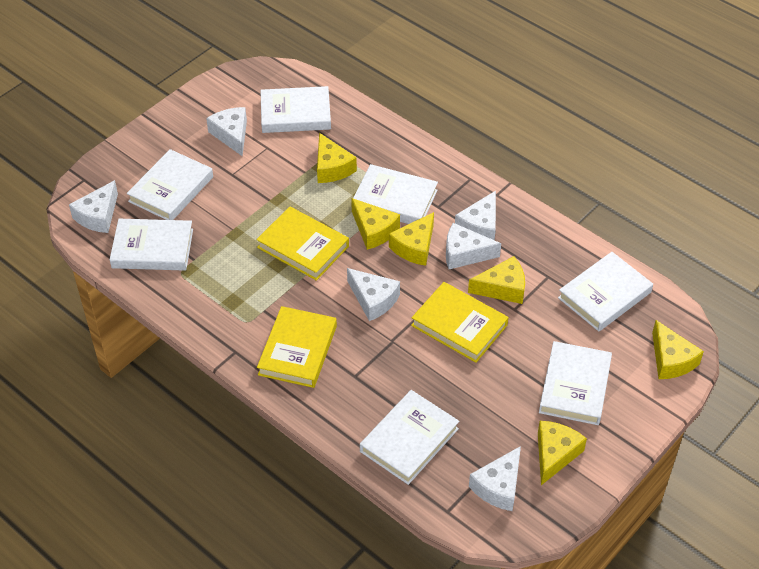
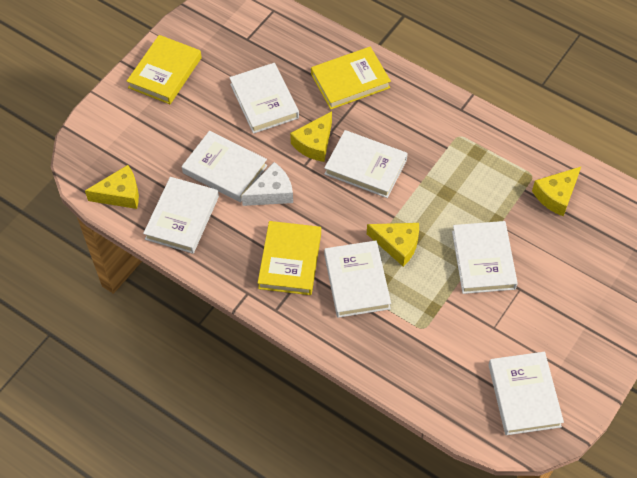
white cheese: [69,180,118,233] [206,107,247,156] [347,268,400,321] [446,223,501,269] [455,191,496,240] [469,446,521,511] = 6 -> [241,162,293,206] = 1
yellow cheese: [317,133,357,183] [351,198,400,250] [389,212,434,266] [468,256,525,304] [538,421,587,485] [652,320,704,379] = 6 -> [85,165,139,209] [290,111,332,162] [367,223,419,267] [532,167,581,216] = 4

